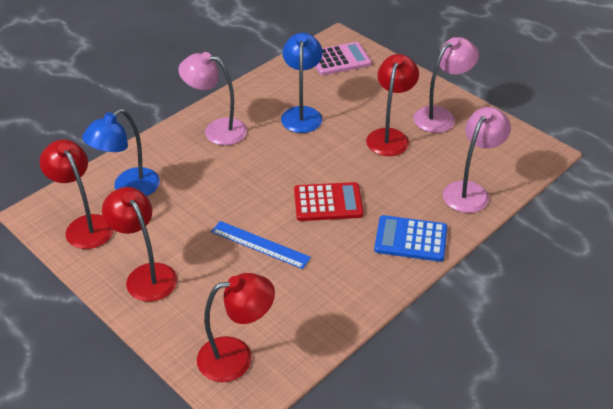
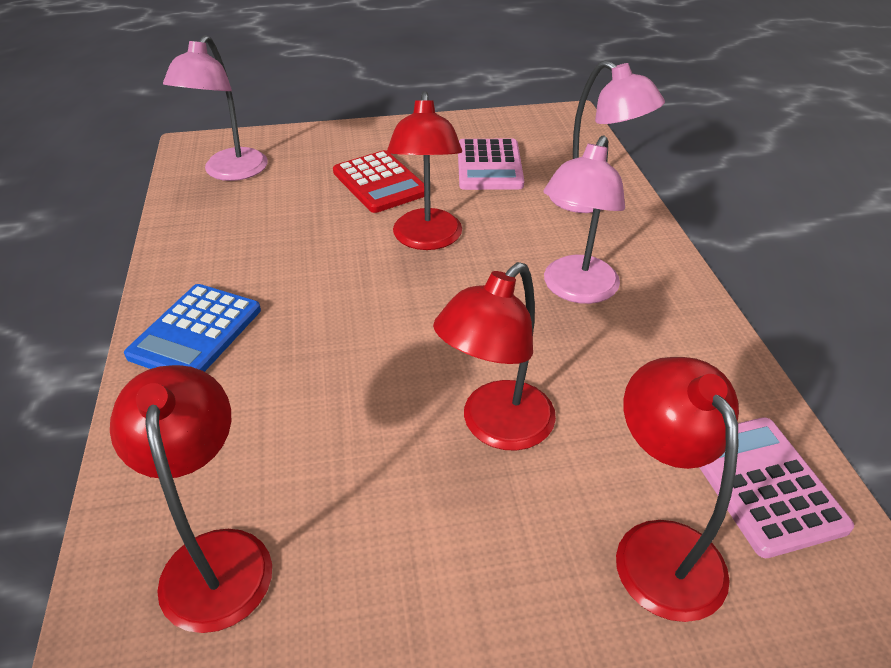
blue lamp: [82,109,160,196] [281,33,323,133] = 2 -> none = 0
blue ruler: [211,221,311,269] = 1 -> none = 0
pink calculator: [315,42,372,75] = 1 -> [458,139,524,190] [699,417,854,558] = 2

